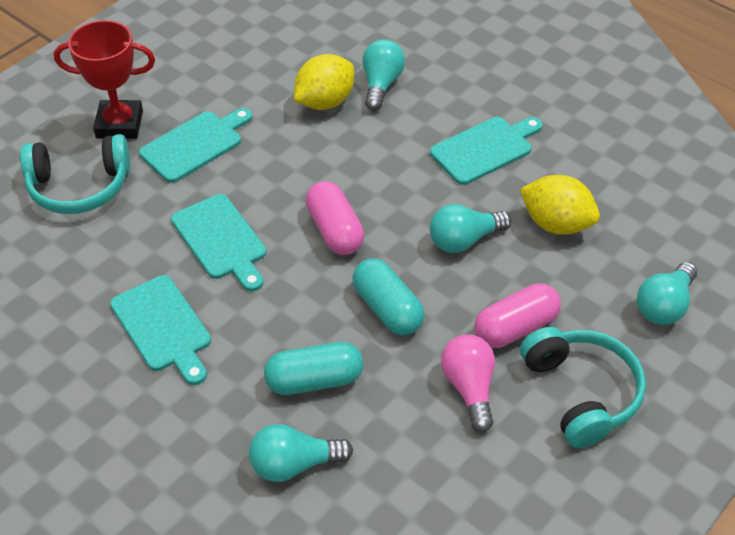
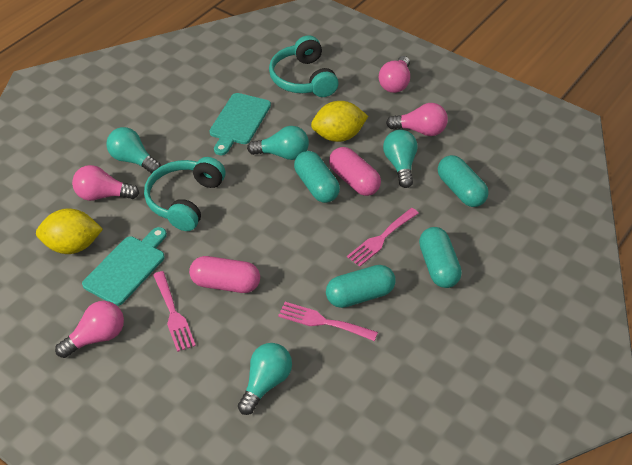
pink fork: none = 0 -> [153,271,196,352] [278,302,378,341] [347,208,419,267] = 3
pink light bulb: [441,335,495,432] = 1 -> [55,301,124,358] [72,165,139,201] [379,56,410,93] [386,103,448,136] = 4
red trophy: [54,20,155,139] = 1 -> none = 0
turquoise capsule: [264,342,364,395] [352,258,425,335] = 2 -> [294,151,340,203] [326,265,396,308] [419,227,462,288] [438,155,489,207] = 4
turquoise cutting board: [110,275,211,385] [139,108,252,183] [171,194,267,291] [430,117,543,185] = 4 -> [82,227,167,306] [209,93,271,155] = 2

